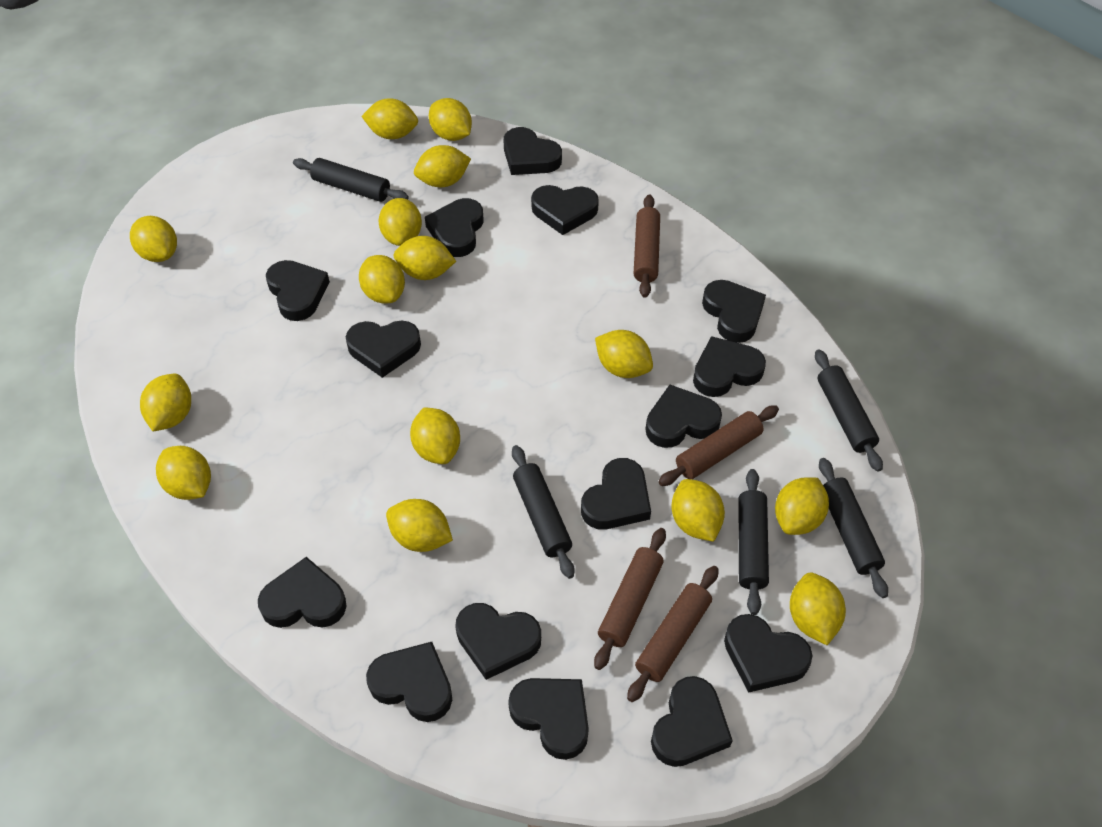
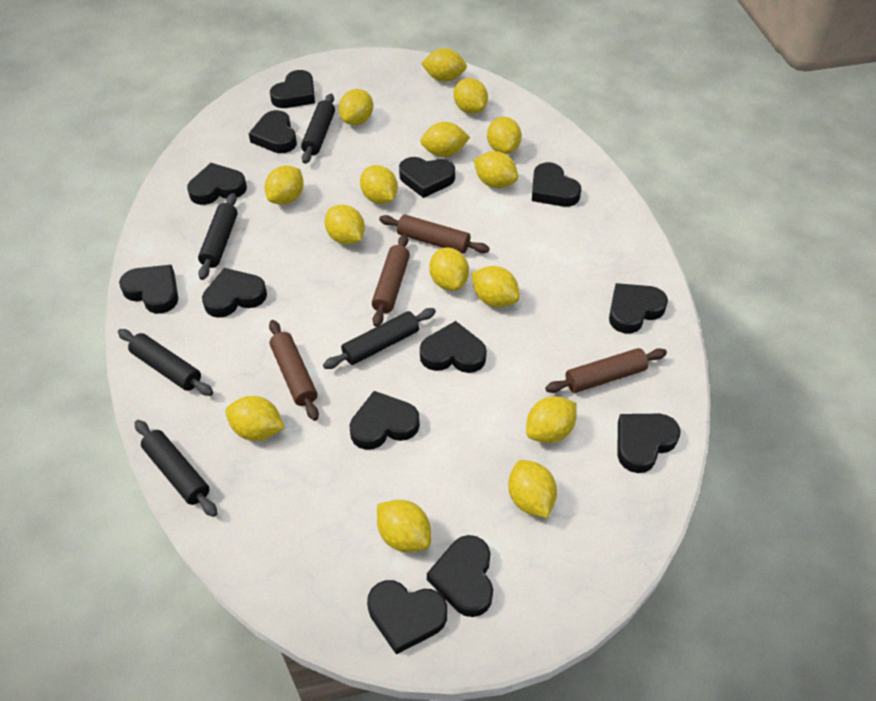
black heart: [258,557,347,628] [266,260,330,321] [346,320,421,378] [366,642,452,722] [425,198,483,257] [455,603,541,680] [503,127,562,175] [508,678,589,760] [531,185,599,235] [581,458,651,530] [646,385,722,448] [651,676,733,767] [693,336,766,397] [702,280,766,343] [724,614,813,693] = 15 -> [119,265,178,314] [187,163,247,205] [202,268,267,318] [248,110,297,153] [270,70,315,108] [350,391,420,450] [367,580,448,655] [399,157,455,198] [420,321,487,373] [427,535,493,617] [532,162,582,207] [609,283,668,333] [618,414,681,473] = 13

